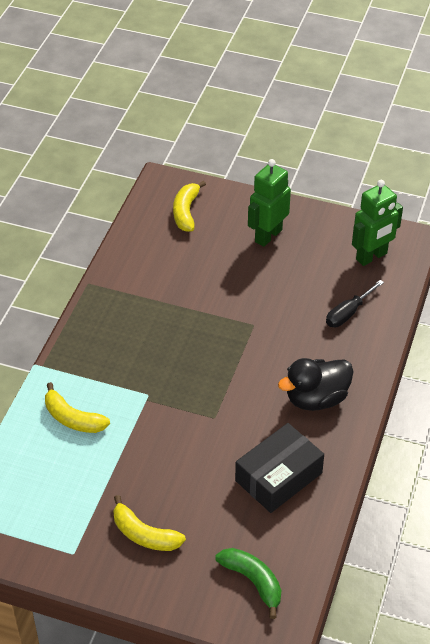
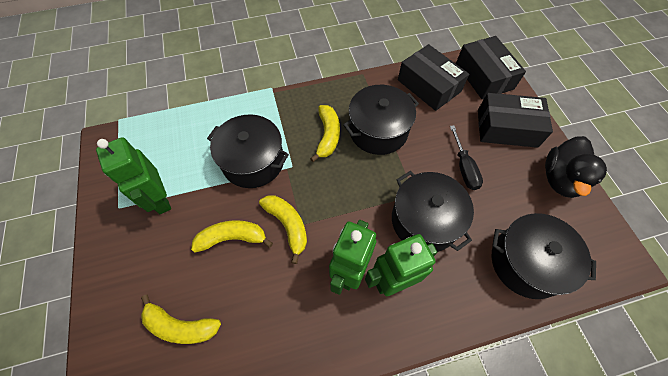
black box: [235,423,324,513] = 1 -> [398,44,469,111] [456,36,526,99] [478,93,553,148] = 3
black pot: none = 0 -> [207,114,289,188] [343,85,419,155] [392,171,474,252] [491,213,596,299] = 4
green banana: [215,548,281,619] = 1 -> none = 0
green robot: [248,159,291,247] [352,180,403,266] = 2 -> [96,137,171,214] [329,220,376,295] [365,234,437,296] = 3
yellow banana: [45,382,110,433] [113,495,186,551] [173,181,206,232] = 3 -> [141,294,221,344] [191,220,273,253] [259,195,307,264] [310,105,340,162] = 4

